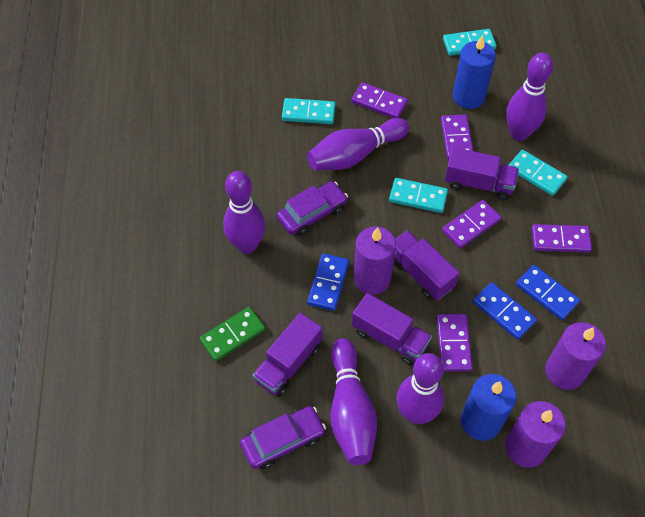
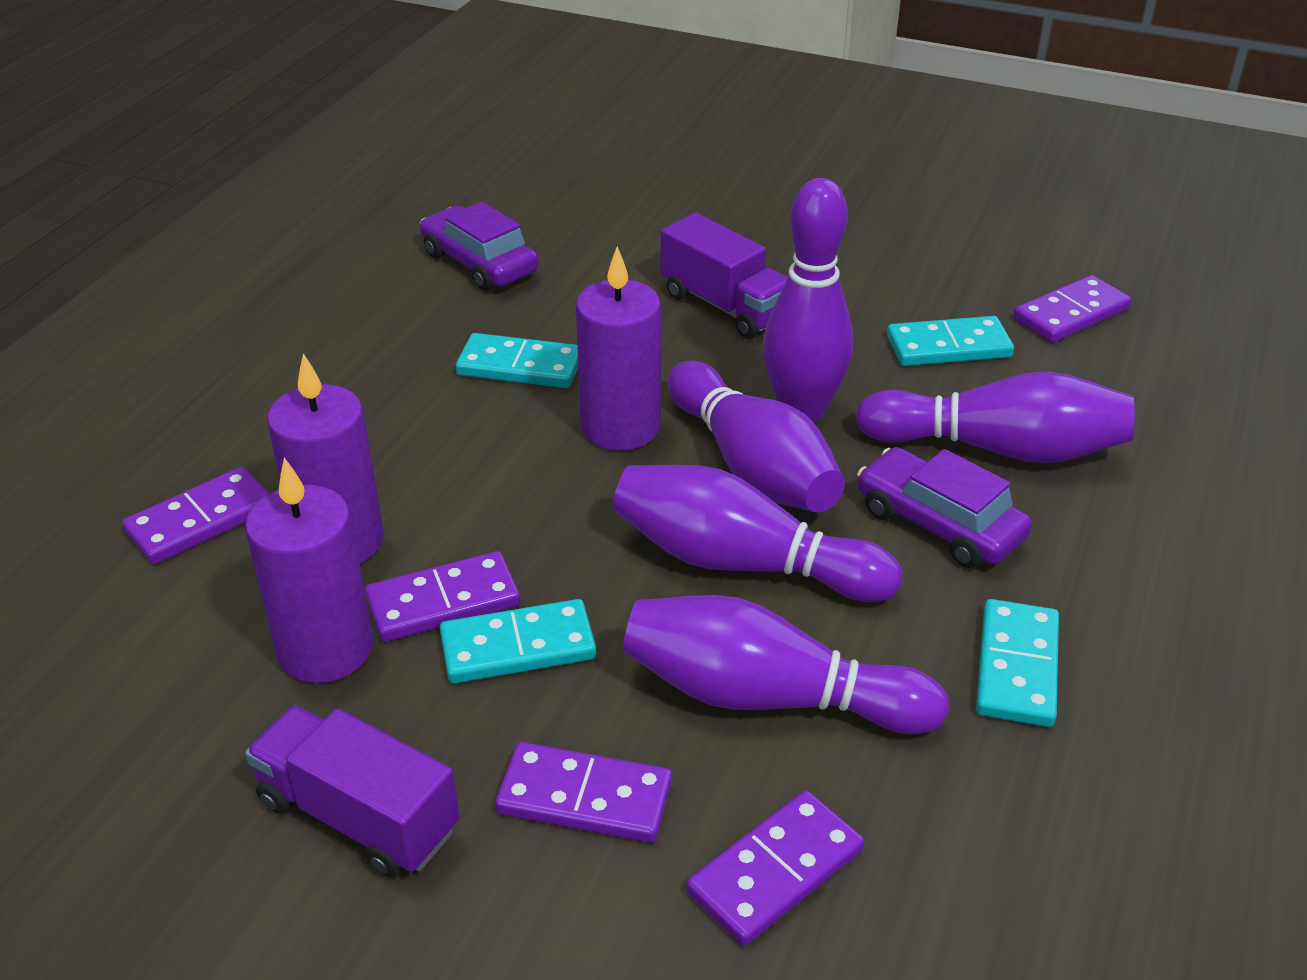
blue candle: [452,35,496,109] [461,374,516,441] = 2 -> none = 0
blue domino: [307,253,349,311] [473,282,537,340] [516,265,580,320] = 3 -> none = 0
green domino: [200,307,265,361] = 1 -> none = 0
purple truck: [253,313,322,397] [352,293,432,365] [393,230,459,301] [445,147,519,200] = 4 -> [245,705,460,878] [661,213,788,339] = 2

